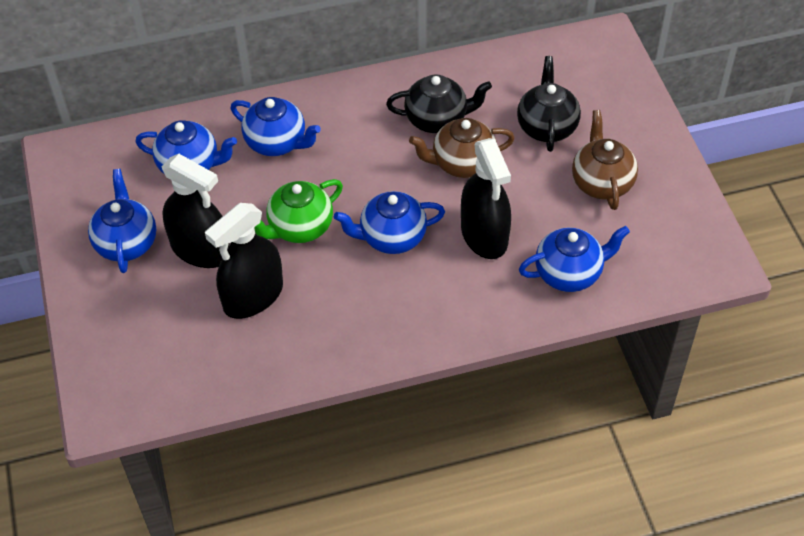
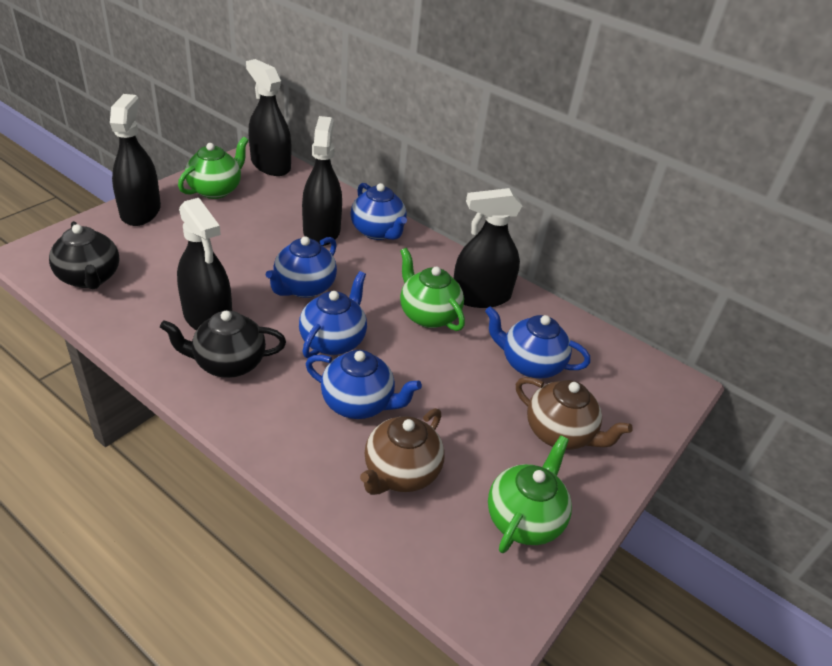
black spray bottle: [162,154,230,268] [205,203,283,319] [461,138,511,259] = 3 -> [110,94,161,226] [177,198,232,331] [246,59,291,176] [302,116,342,246] [454,188,522,308] = 5
green teapot: [254,179,343,243] = 1 -> [178,137,249,199] [400,248,465,331] [488,435,572,553] = 3

